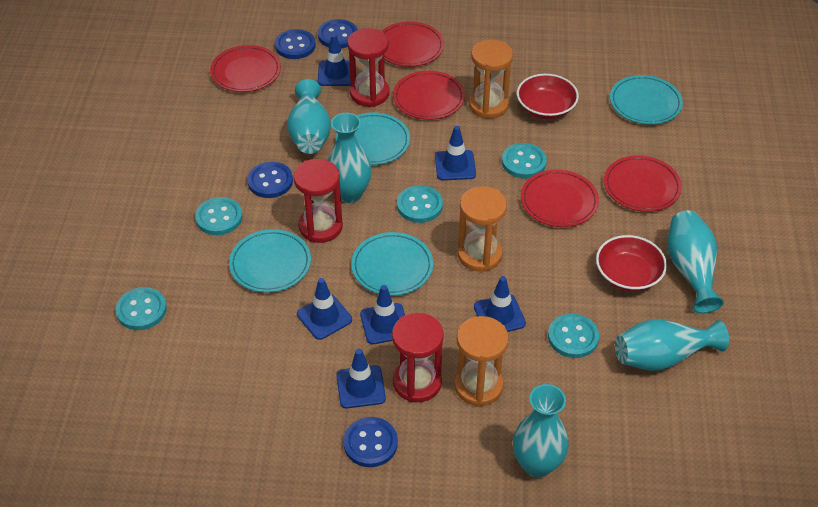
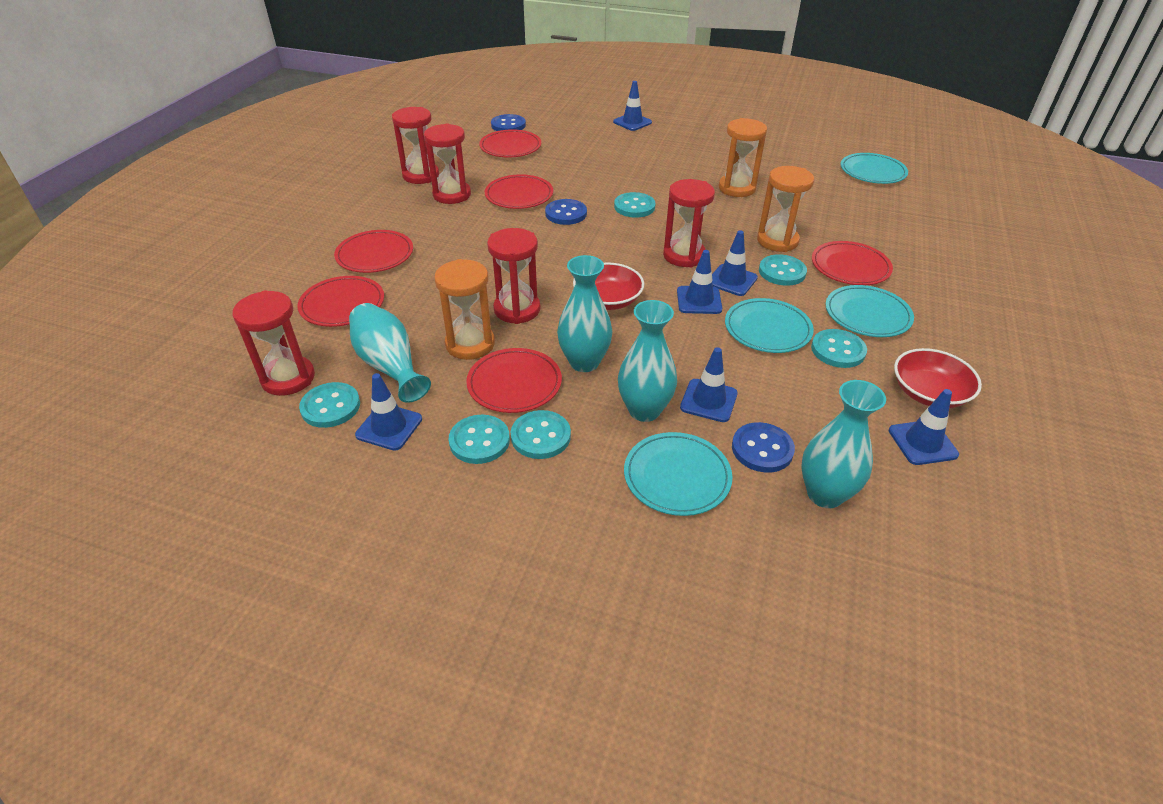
blue button: [247,162,293,198] [275,29,316,59] [318,19,358,48] [343,417,398,467] = 4 -> [491,114,526,131] [545,199,587,225] [732,422,795,473] = 3
red hourglass: [293,159,343,243] [347,28,390,107] [392,313,444,402] = 3 -> [233,290,315,396] [392,107,439,184] [424,123,471,204] [487,228,541,324] [663,179,715,267] = 5
red plate: [210,45,281,92] [382,21,444,67] [393,71,465,120] [521,169,599,227] [604,155,682,212] = 5 -> [297,276,384,327] [334,230,413,273] [466,348,562,413] [479,129,541,158] [485,174,553,209] [812,241,893,285] = 6
turquoise button: [115,287,167,330] [195,197,242,235] [397,185,443,223] [502,143,547,178] [548,314,599,358] = 5 -> [299,382,360,428] [449,415,510,464] [511,410,571,459] [614,192,656,218] [759,254,807,286] [811,329,867,368] = 6
turquoise vase: [287,79,331,154] [328,113,371,203] [513,384,569,477] [615,319,729,371] [667,210,724,313] = 5 -> [349,303,431,403] [557,255,613,372] [618,300,677,422] [801,380,886,508] = 4

